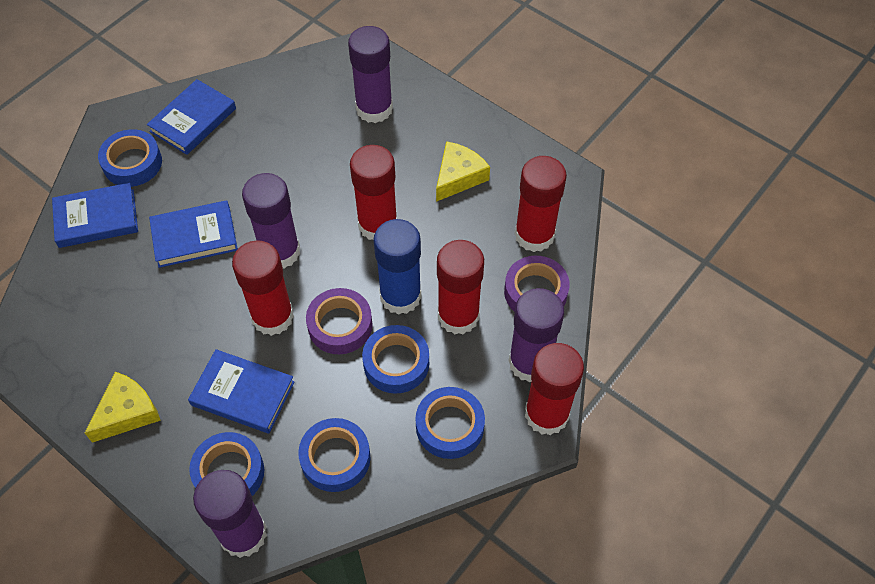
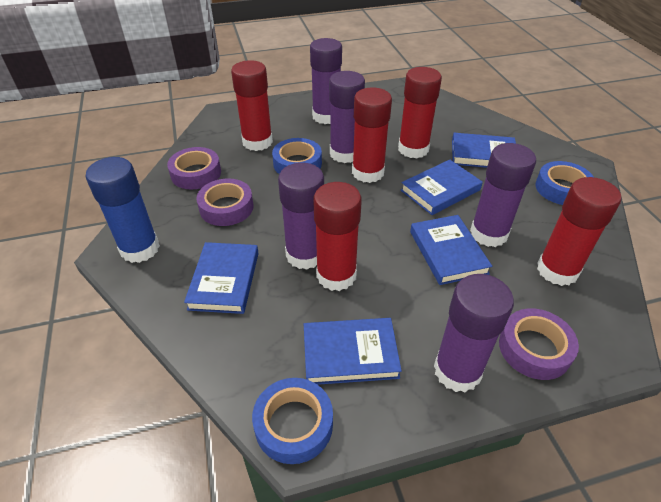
blue book: [52,183,138,248] [147,79,236,155] [149,200,238,268] [188,349,295,434] = 4 -> [184,242,259,314] [304,318,402,385] [401,160,483,215] [410,215,492,285] [452,133,516,168] = 5
blue tape: [98,129,162,187] [189,432,264,496] [298,418,370,492] [362,325,429,394] [416,387,485,459] = 5 -> [252,378,333,464] [272,138,322,174] [535,161,593,205] = 3
purple glue stick: [193,470,267,558] [242,173,300,269] [348,26,393,123] [509,288,564,382] = 4 -> [278,163,324,270] [310,38,342,124] [329,71,365,163] [434,274,514,393] [470,143,536,247] = 5
purple tape: [306,288,373,354] [504,256,570,312] = 2 -> [167,147,221,189] [196,178,254,226] [499,308,579,380] = 3
yellow cheese: [85,372,161,443] [436,141,490,202] = 2 -> none = 0

